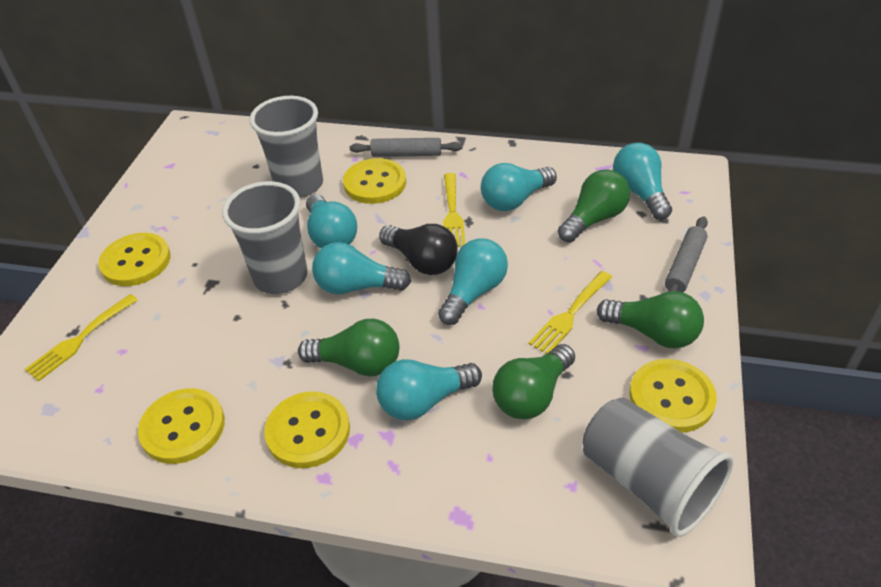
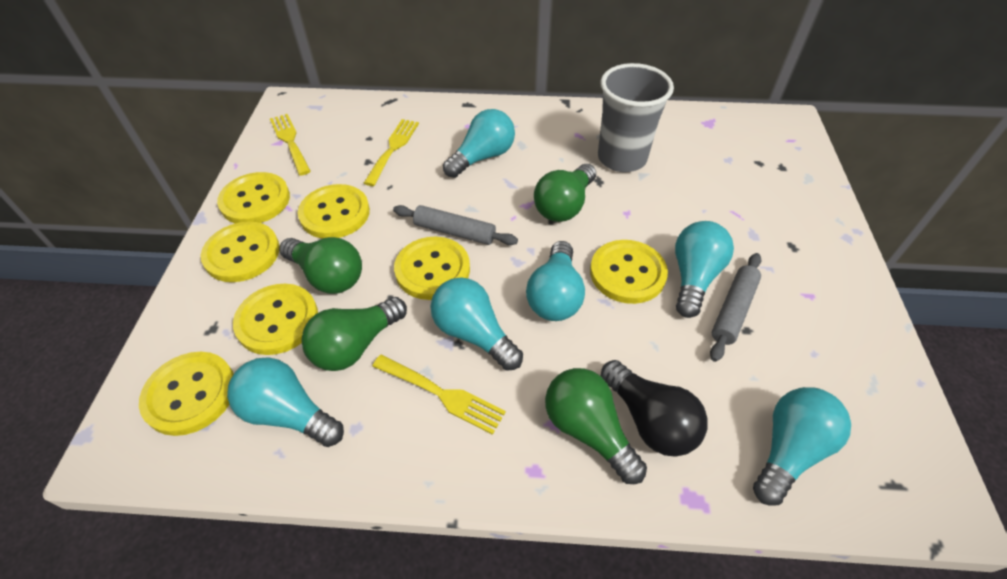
grey cup: [222,181,308,294] [250,96,323,198] [583,398,734,537] = 3 -> [598,63,674,172] = 1
yellow button: [98,233,171,286] [138,388,225,464] [264,392,350,468] [343,158,406,204] [629,359,717,433] = 5 -> [139,352,234,436] [201,222,280,282] [217,172,290,223] [233,284,318,355] [298,184,370,239] [394,237,470,300] [590,240,668,304] = 7

